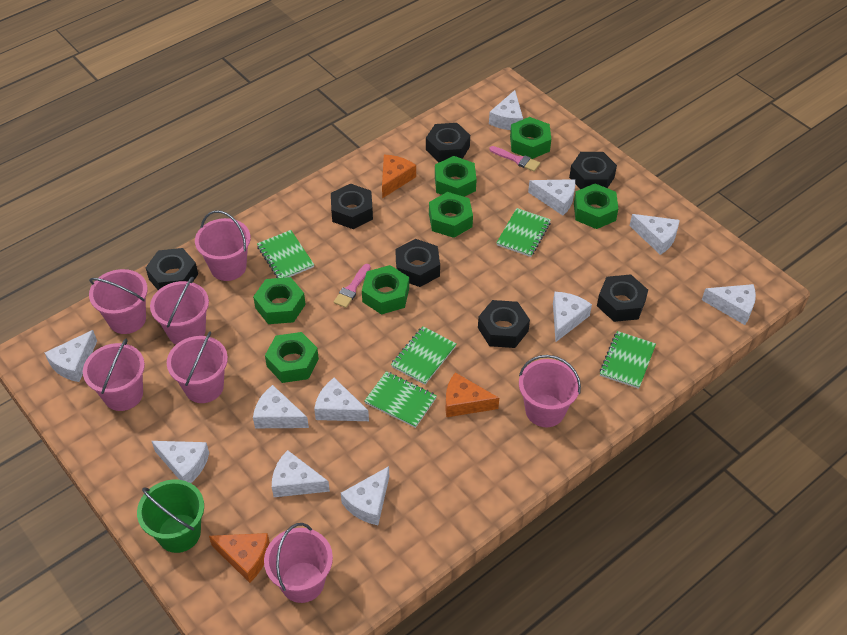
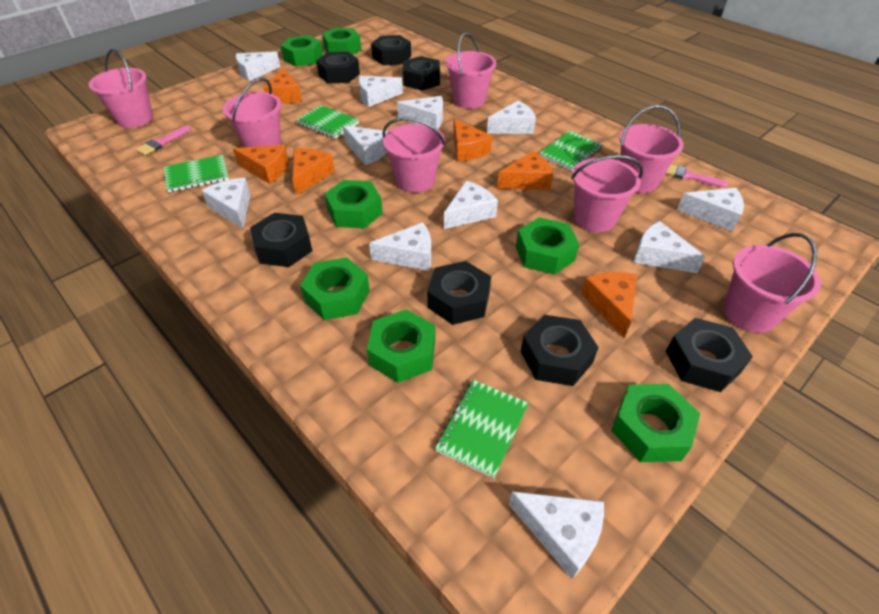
green bucket: [137,479,204,553] = 1 -> none = 0
green notebook: [257,230,314,278] [364,371,437,428] [391,326,456,385] [496,208,551,257] [600,331,656,389] = 5 -> [164,155,229,193] [296,105,359,139] [435,380,529,478] [539,131,603,171] = 4
orange cheese: [209,533,270,583] [382,155,416,198] [445,372,499,417] = 3 -> [233,145,289,184] [264,68,302,104] [292,148,335,195] [453,119,492,161] [497,151,553,190] [581,272,637,338] = 6

